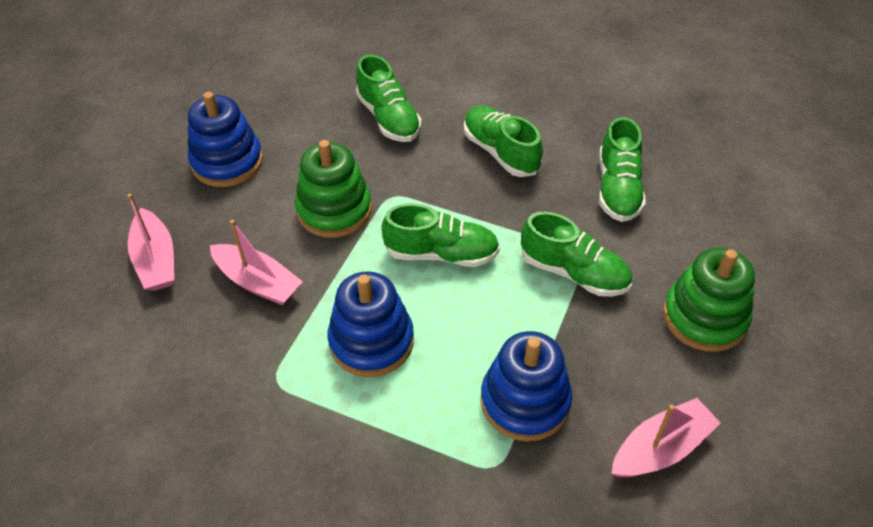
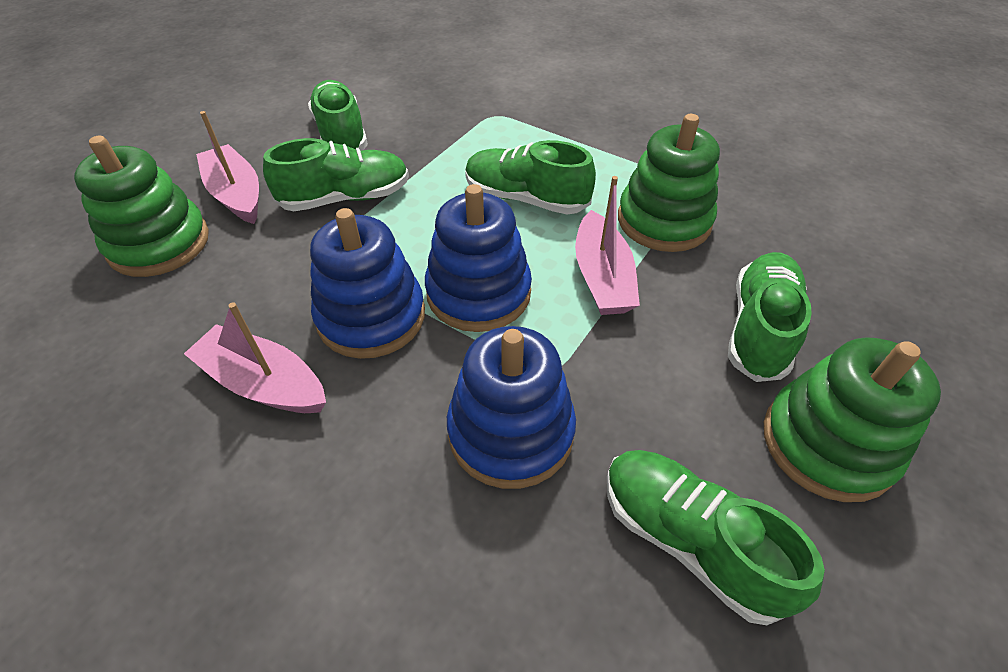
green stacking toy: [295,140,372,238] [663,248,755,352] = 2 -> [74,136,209,277] [618,114,720,252] [764,337,941,502] = 3

